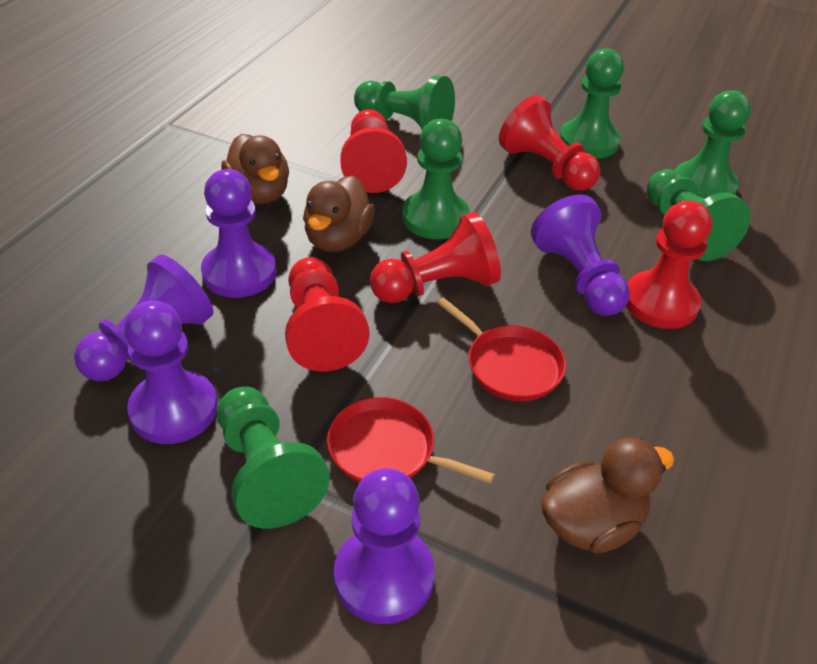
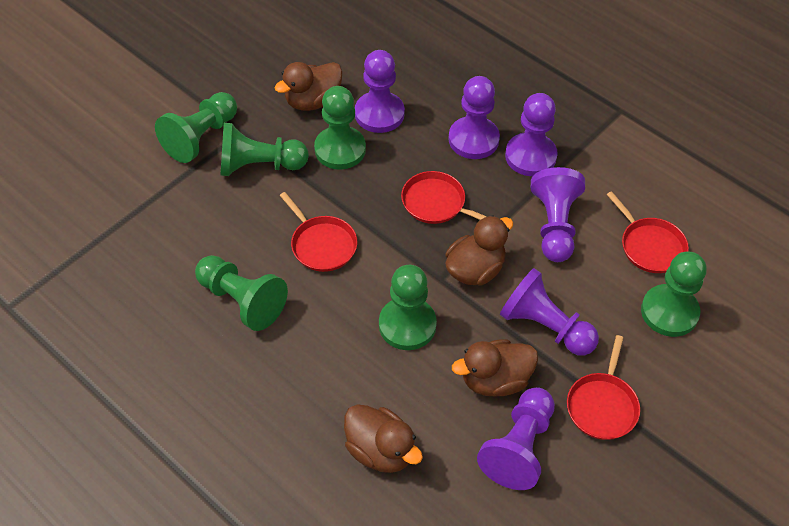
brown duck: [221,134,289,204] [303,175,375,252] [541,438,675,554] = 3 -> [274,62,342,111] [344,404,423,473] [445,215,513,286] [452,339,538,396] = 4
purple pawn: [74,255,214,381] [124,301,218,444] [201,169,276,298] [334,468,435,624] [531,195,630,316] = 5 -> [355,50,405,133] [448,76,500,159] [477,387,555,490] [500,268,599,356] [505,93,558,176] [531,167,585,262] = 6
red pan: [327,397,495,484] [437,297,566,401] = 2 -> [280,192,357,272] [401,171,487,224] [567,335,640,440] [606,191,689,273] = 4
red pawn: [285,257,370,372] [340,109,407,193] [370,212,501,303] [499,95,600,191] [626,200,712,329] = 5 -> none = 0

